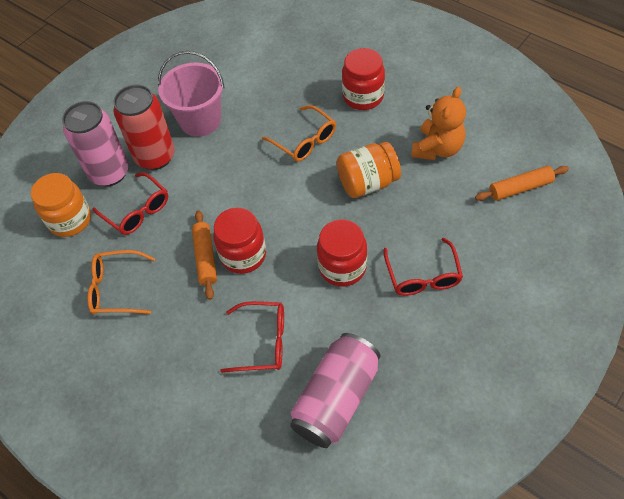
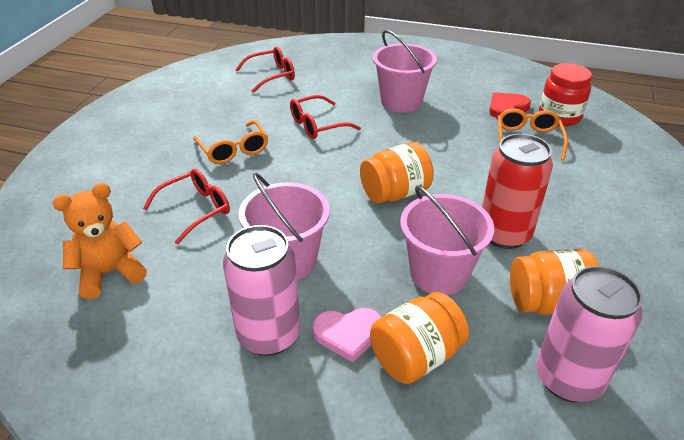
orange jar: [31,173,91,237] [337,142,401,198] = 2 -> [360,142,434,204] [370,292,469,384] [510,249,600,315] = 3
orange rolling pin: [192,210,217,300] [475,166,569,201] = 2 -> none = 0
pink bucket: [158,51,225,137] = 1 -> [239,173,330,280] [373,30,437,113] [400,185,494,295] = 3
pink heart: none = 0 -> [313,308,381,362] = 1
red heart: none = 0 -> [489,92,531,118] = 1
red jar: [213,208,266,274] [317,219,367,287] [342,48,385,110] = 3 -> [539,63,592,126] = 1

